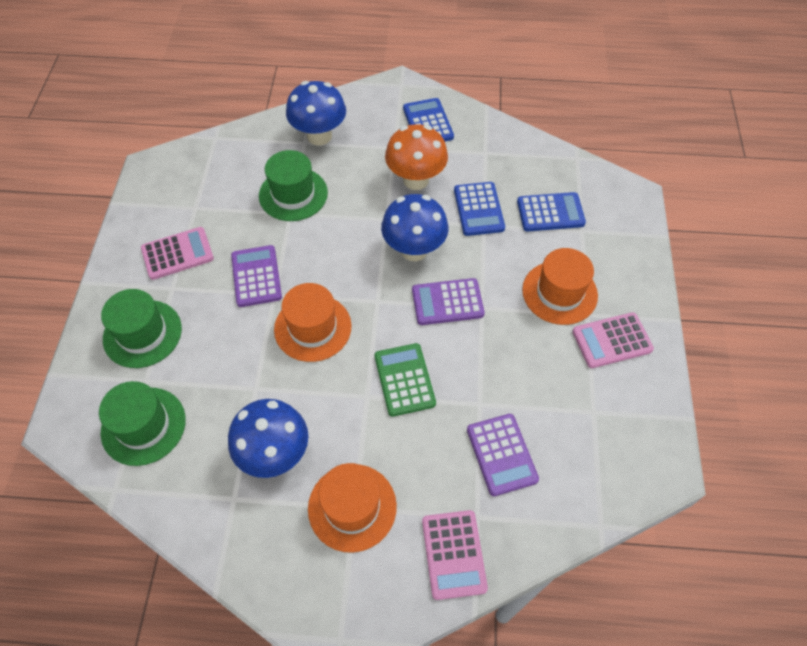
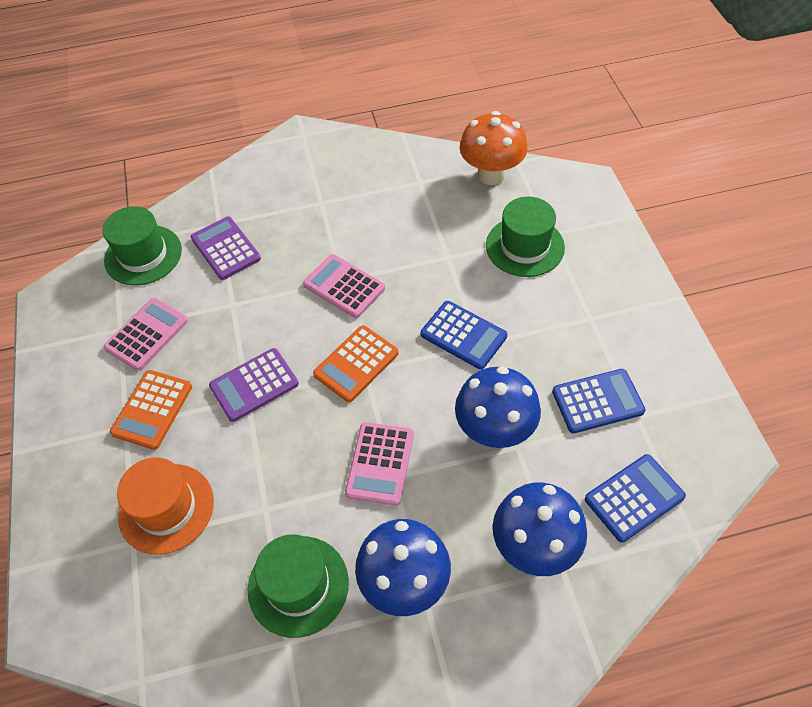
green calculator: [375,343,436,417] = 1 -> none = 0
orange calculator: none = 0 -> [110,370,192,450] [313,325,399,402] = 2
orange hat: [274,283,352,362] [308,463,397,553] [522,248,598,325] = 3 -> [117,458,214,555] = 1
purple calculator: [231,245,282,307] [412,278,485,325] [467,414,539,496] = 3 -> [191,217,261,280] [209,348,299,422] = 2

